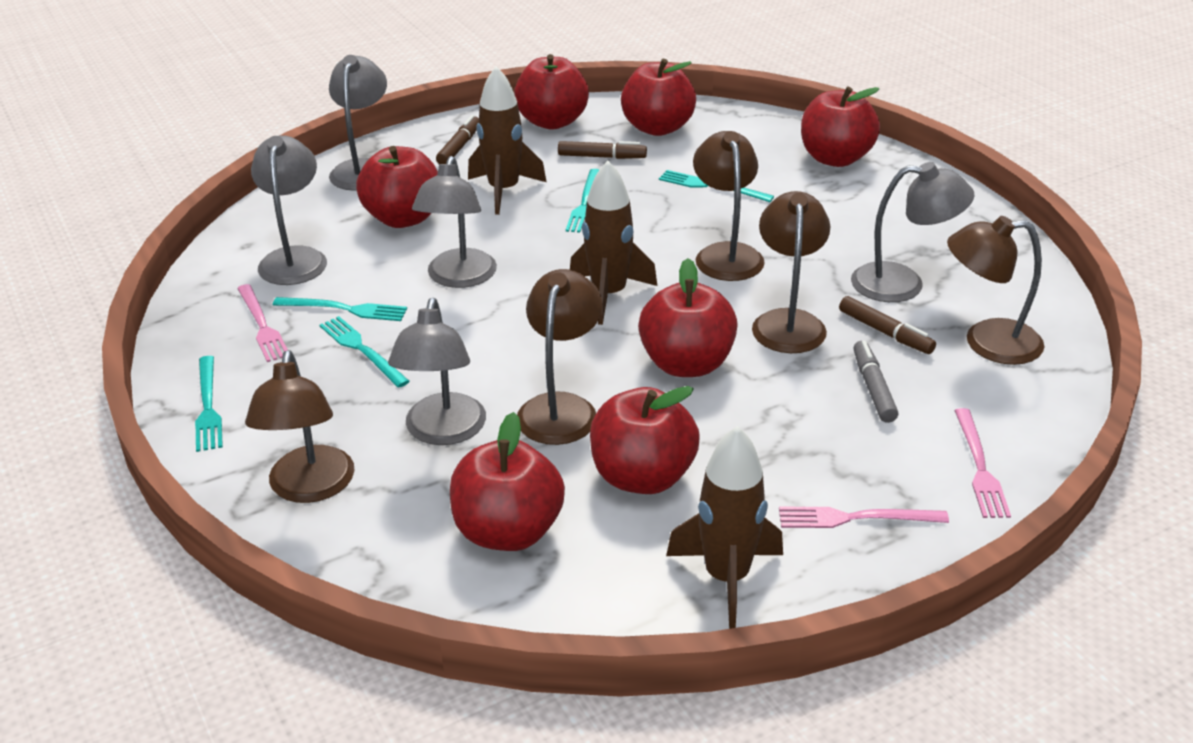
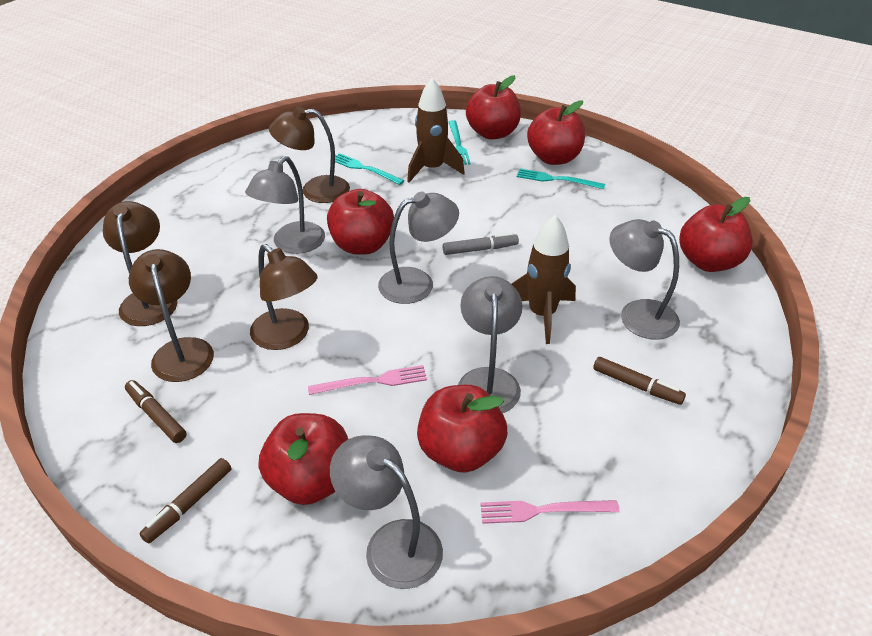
brown lamp: [245,350,355,503] [517,269,603,445] [693,131,765,281] [752,191,830,353] [947,216,1044,365] = 5 -> [103,201,177,326] [129,249,214,382] [250,244,318,350] [269,106,350,203] = 4
brown rocket: [468,66,547,215] [570,161,657,325] [666,426,783,629] = 3 -> [407,78,465,183] [511,215,576,344] = 2
pink fork: [237,284,288,362] [779,507,949,528] [954,408,1011,518] = 3 -> [308,365,427,395] [480,500,619,524] = 2
red apple: [356,146,438,228] [450,412,565,551] [514,54,589,130] [590,386,700,494] [621,59,696,136] [638,258,738,377] [801,87,880,167] = 7 -> [259,413,348,505] [327,189,394,255] [417,385,507,473] [466,75,521,140] [527,100,585,165] [679,197,753,272] = 6
turquoise fork: [195,356,223,452] [273,297,407,321] [319,316,410,388] [566,169,599,233] [659,170,774,202] = 5 -> [330,153,405,185] [449,120,471,165] [517,169,605,189] = 3

